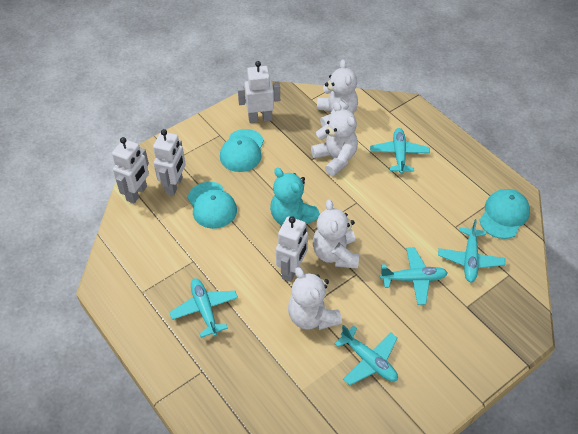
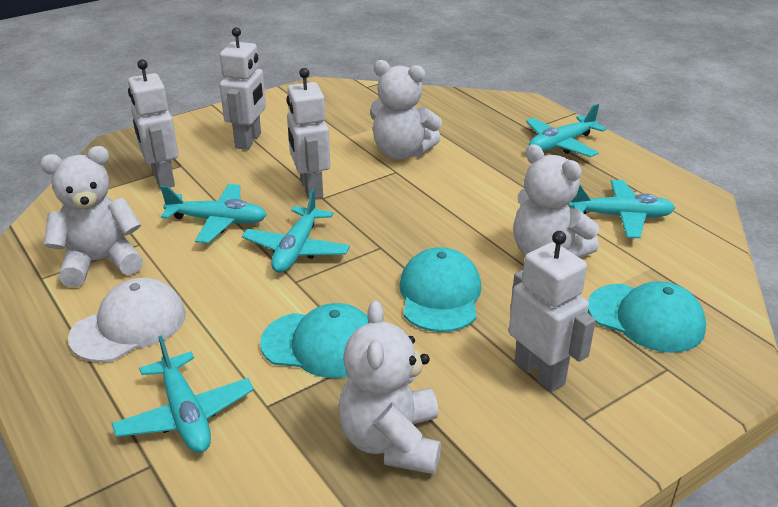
turquoise teddy bear: [270,168,320,225] = 1 -> none = 0
white cap: none = 0 -> [68,278,186,362] = 1

